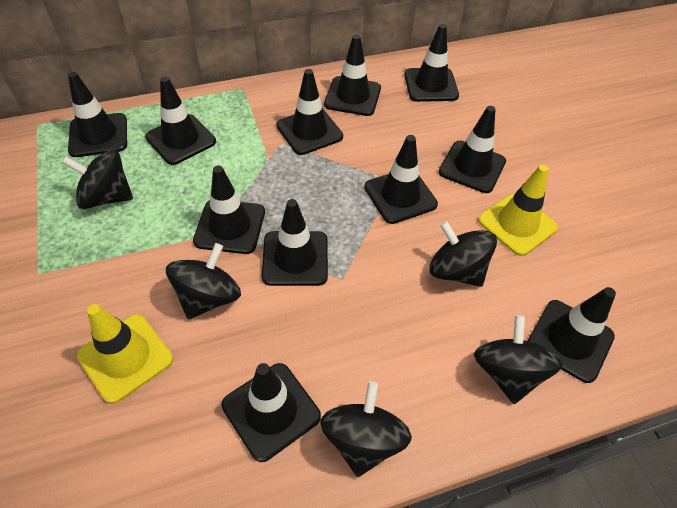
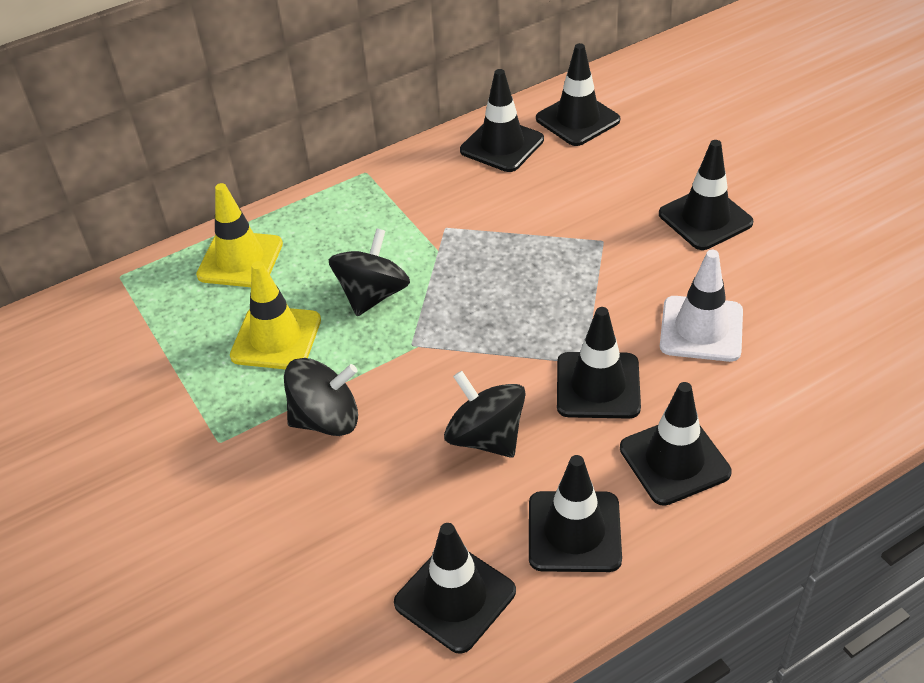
black spinning top: [62,150,133,209] [166,243,241,319] [320,381,412,477] [429,221,497,287] [474,315,563,404] = 5 -> [284,358,358,436] [329,228,410,316] [444,371,525,458] = 3
black traffic cone: [68,72,127,157] [145,77,216,165] [193,166,265,254] [222,363,321,462] [262,199,328,286] [276,69,343,155] [324,35,381,116] [364,135,438,224] [404,24,459,102] [439,106,506,193] [527,287,616,383] = 11 -> [394,523,516,654] [460,69,544,172] [529,455,622,572] [536,43,620,146] [557,307,641,418] [620,382,732,506] [659,140,753,250] = 7
white traffic cone: none = 0 -> [660,250,743,362] = 1

